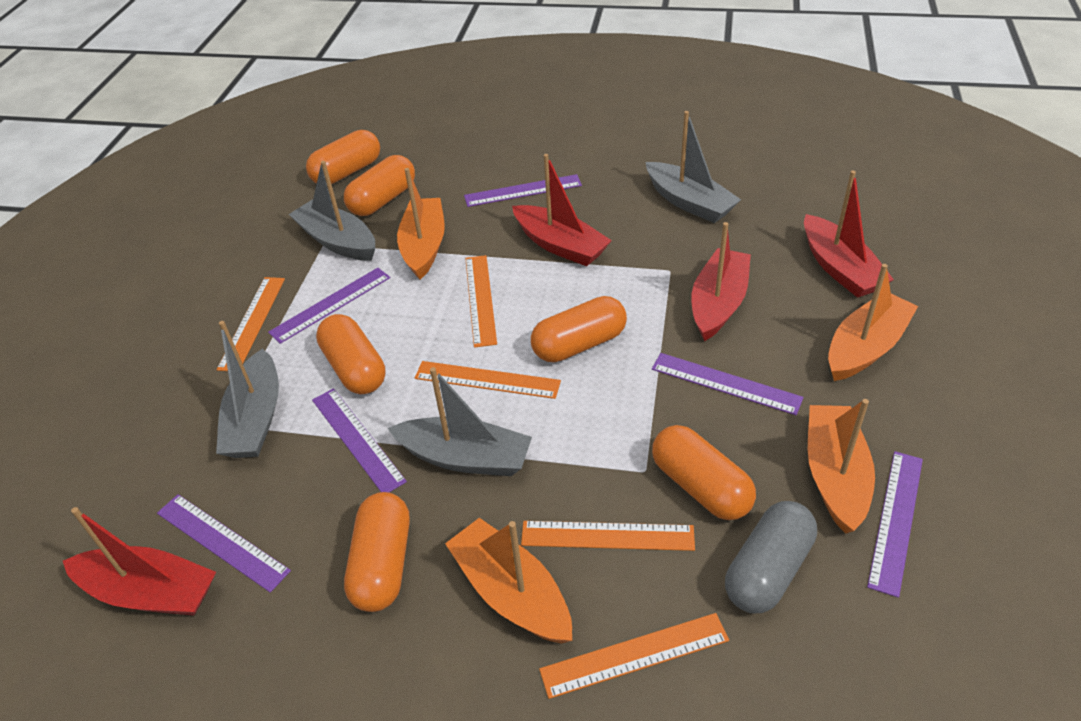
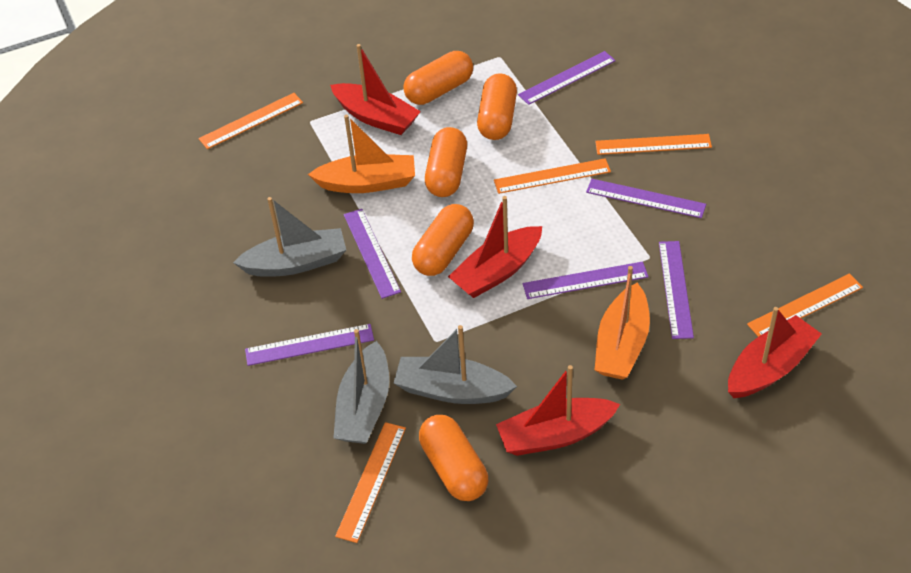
grey boat: [216,321,279,458] [289,161,375,261] [388,367,532,476] [646,111,741,223] = 4 -> [233,197,346,277] [333,329,389,444] [394,325,517,404] = 3
grey capsule: [725,501,817,613] = 1 -> none = 0
orange boat: [397,168,445,280] [445,518,572,644] [808,399,875,534] [828,264,918,381] = 4 -> [308,115,415,193] [595,266,650,380] = 2
orange capsule: [306,130,380,184] [316,314,385,394] [344,155,415,216] [344,492,410,612] [531,296,627,362] [652,425,756,520] = 6 -> [403,51,473,105] [412,204,474,276] [419,415,488,501] [425,127,467,197] [477,73,517,140] = 5

